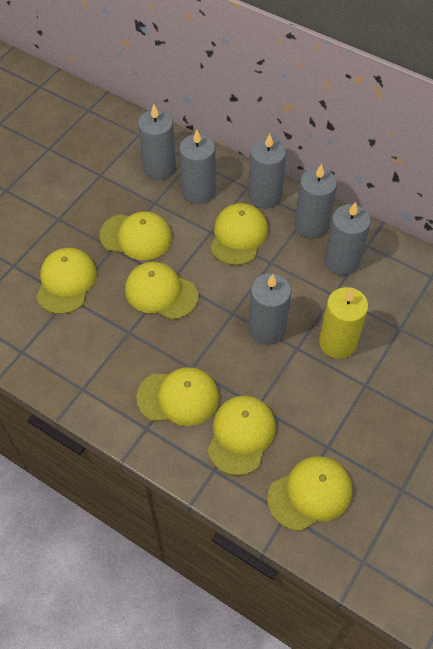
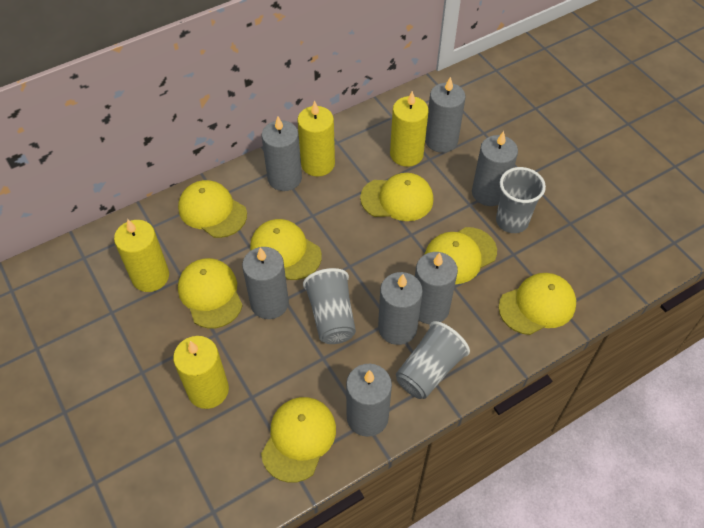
grey candle: [138,105,176,180] [179,129,215,204] [248,134,286,208] [248,273,291,345] [295,164,337,238] [324,202,371,275] = 6 -> [242,247,289,319] [262,116,302,191] [346,364,392,437] [378,272,423,345] [415,252,458,324] [425,77,466,153] [472,131,518,206] = 7
grey cup: none = 0 -> [303,268,356,344] [396,321,470,399] [496,167,546,233] = 3
yellow candle: [319,287,368,359] = 1 -> [114,219,169,292] [173,336,229,409] [297,101,335,177] [390,91,429,167] = 4

